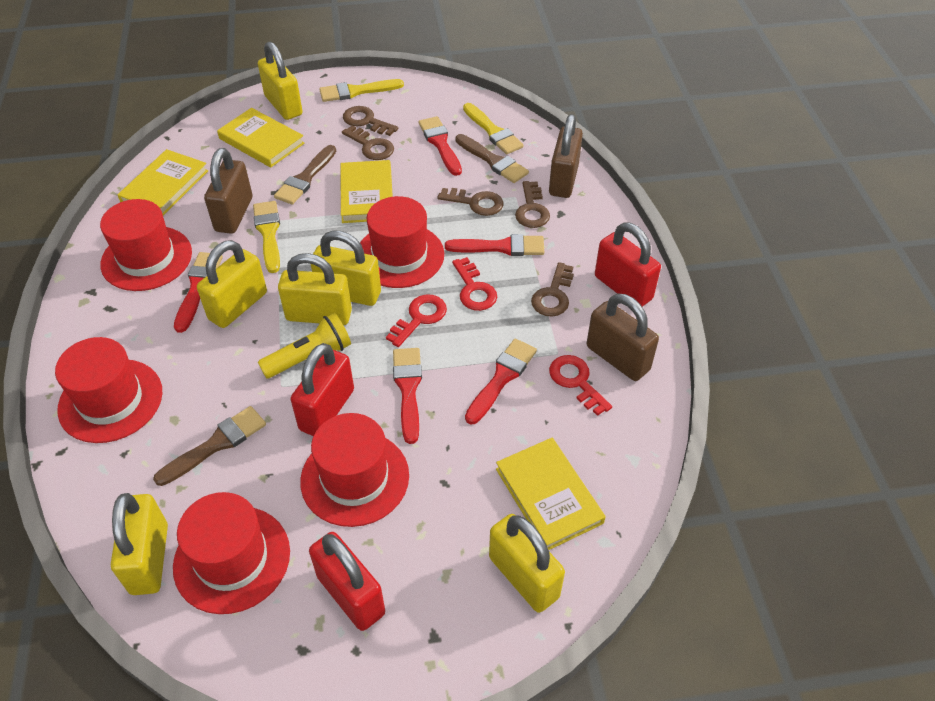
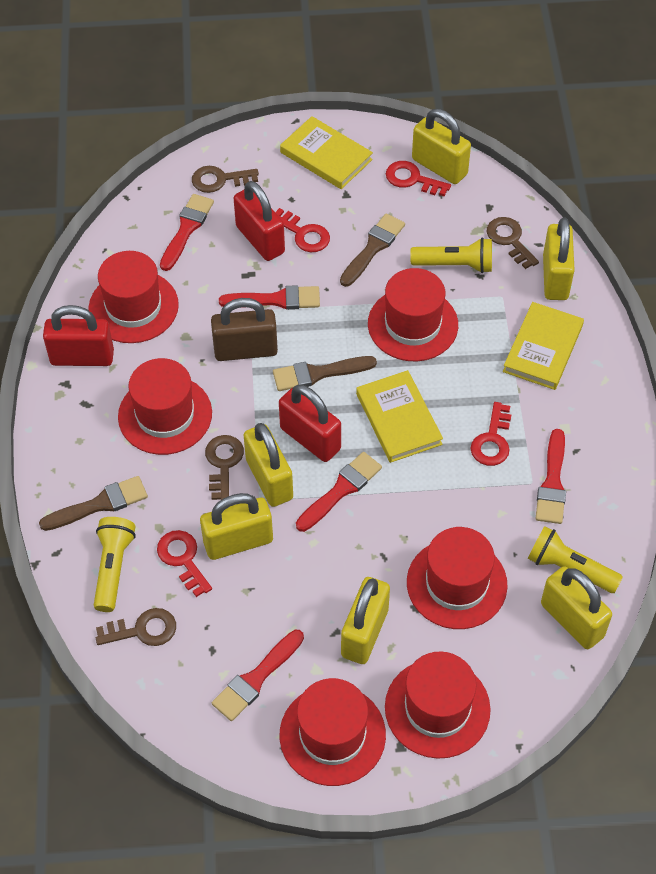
brown key: [342,125,394,160] [343,106,398,136] [437,188,503,216] [515,181,550,228] [531,262,574,317] = 5 -> [96,608,176,646] [192,166,259,193] [205,435,244,500] [487,217,539,269] = 4
brown padlock: [204,148,253,234] [549,114,583,198] [587,293,659,381] = 3 -> [211,298,278,361] = 1
red hat: [55,337,162,443] [100,199,192,291] [173,492,290,614] [300,413,409,527] [360,196,444,288] = 5 -> [88,251,179,343] [118,358,212,455] [280,678,386,786] [368,268,458,361] [385,651,491,759] [407,527,508,629] = 6
red key: [386,294,447,347] [452,257,497,311] [549,355,612,416] = 3 -> [157,530,212,597] [275,208,330,252] [386,161,451,196] [470,402,511,466] = 4
yellow book: [117,149,208,216] [217,108,305,168] [341,160,393,223] [496,438,606,550] = 4 -> [280,116,373,189] [356,370,443,463] [503,302,584,390] = 3
yellow brush: [253,201,280,273] [319,79,404,102] [463,103,524,154] = 3 -> none = 0
yellow flashlight: [258,313,351,379] = 1 -> [94,517,136,612] [410,238,492,273] [528,526,623,593] = 3

